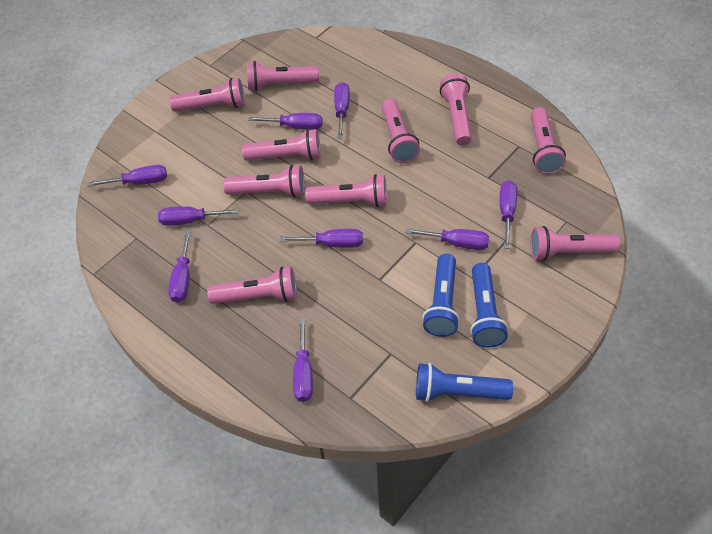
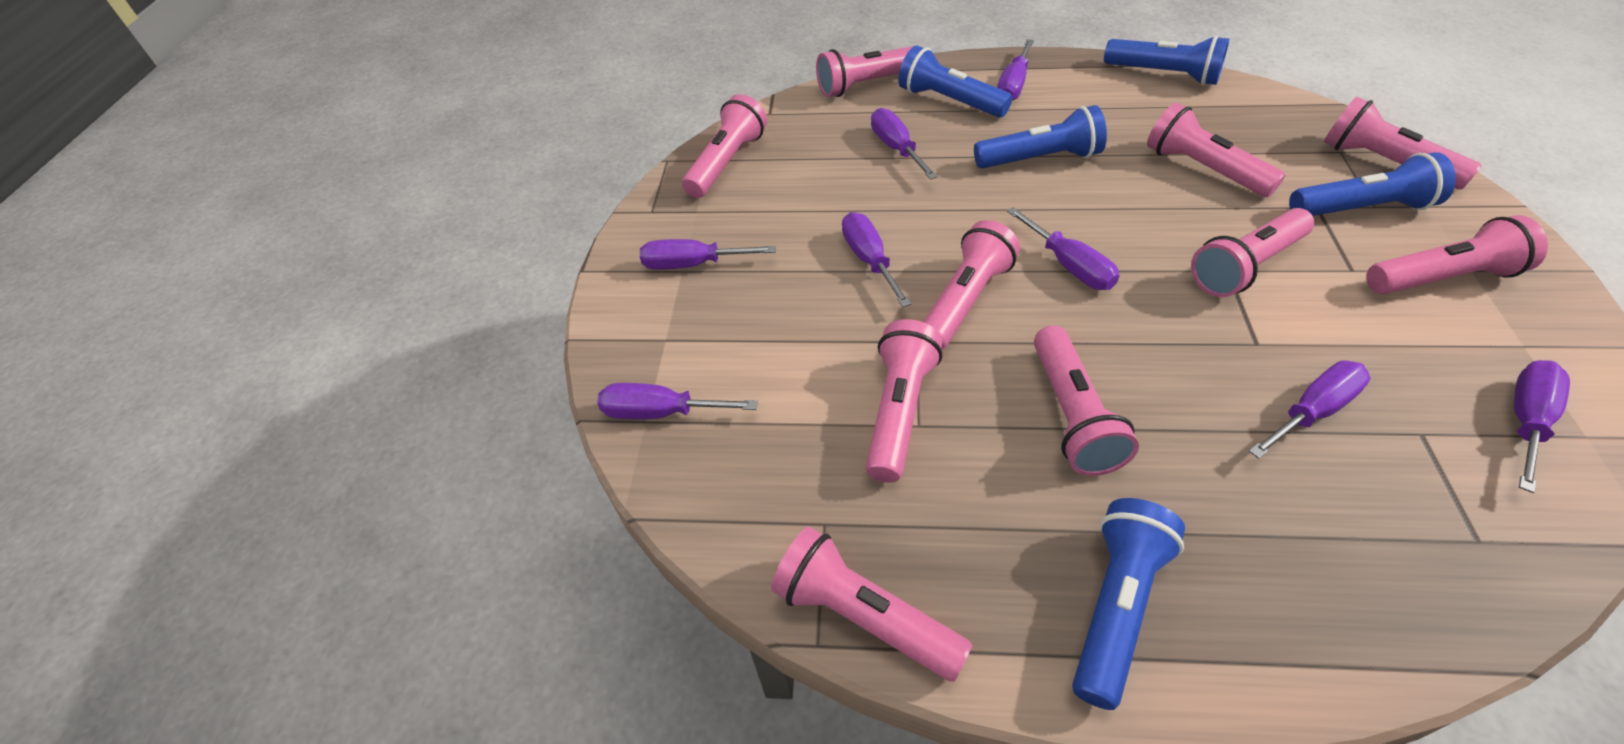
blue flashlight: [416,363,513,402] [423,254,460,337] [470,263,508,347] = 3 -> [898,45,1013,118] [974,105,1107,169] [1072,498,1185,710] [1104,35,1229,85] [1289,152,1456,216] = 5
purple screwdriver: [88,165,167,187] [158,206,239,226] [168,231,191,303] [248,113,323,130] [280,229,363,248] [293,318,313,402] [334,82,350,139] [405,228,489,250] [500,181,517,249] = 9 -> [597,383,758,419] [640,239,776,270] [842,212,911,307] [871,108,938,180] [997,39,1034,100] [1007,207,1120,290] [1249,360,1371,459] [1514,360,1570,493] = 8

